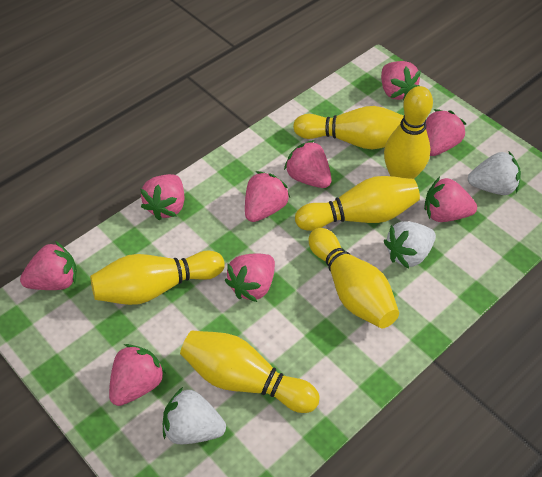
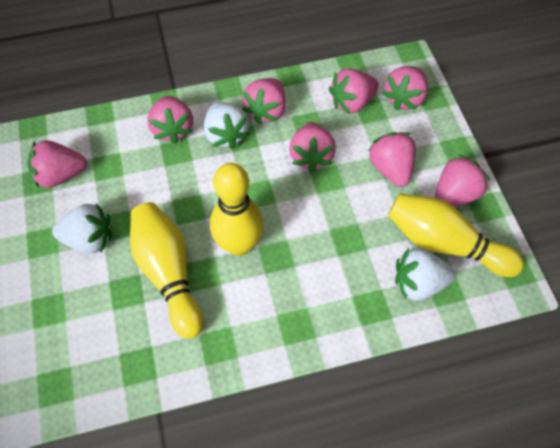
pink strawberry: [20,241,77,290] [109,344,166,406] [140,174,184,220] [225,254,275,302] [245,171,290,222] [284,140,332,188] [381,61,421,100] [424,177,477,222] [426,109,466,156] = 9 -> [28,140,87,188] [147,96,193,144] [242,78,286,124] [289,122,336,172] [329,68,379,114] [368,132,416,187] [382,66,428,110] [435,154,490,207] = 8
yellow bowling pin: [90,251,225,305] [180,330,320,413] [293,106,404,149] [295,176,420,231] [309,228,399,328] [384,86,433,179] = 6 -> [130,202,204,339] [210,163,264,256] [388,193,524,277] = 3

